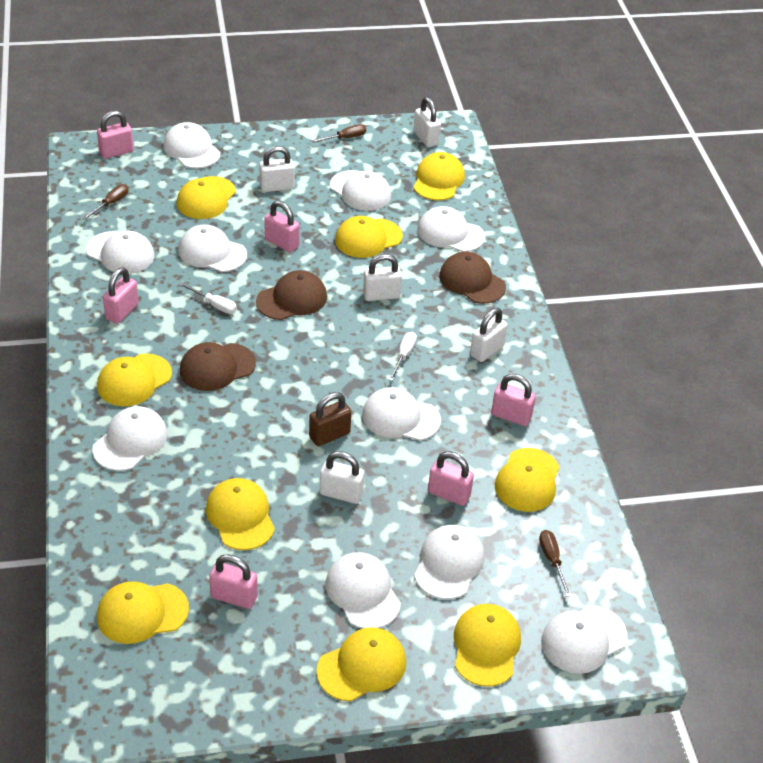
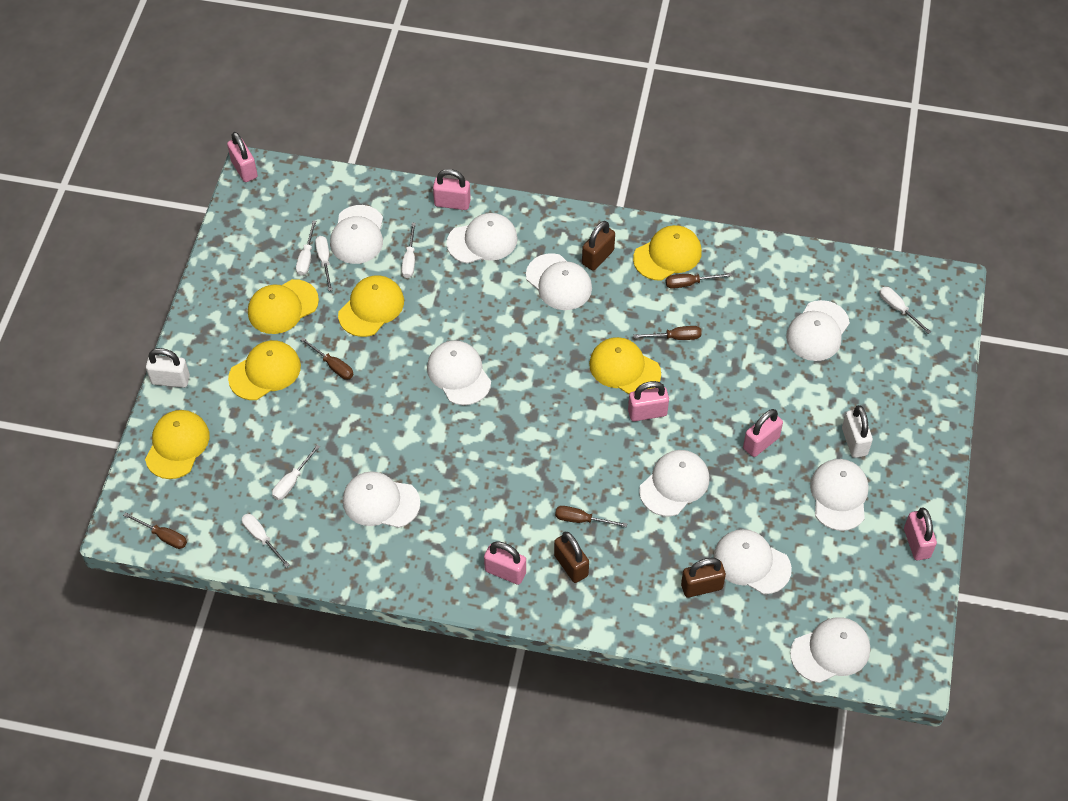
brown cap: [180,342,256,391] [256,270,327,320] [439,252,506,304] = 3 -> none = 0
brown padlock: [309,392,351,446] = 1 -> [554,532,589,583] [582,221,615,271] [681,558,726,598] = 3
brown screwdriver: [82,184,129,220] [311,124,366,143] [539,530,571,597] = 3 -> [123,512,187,549] [300,338,354,379] [555,506,627,527] [633,326,701,340] [666,273,732,289] = 5
white padlock: [259,146,295,192] [320,451,364,504] [363,254,402,301] [413,97,441,147] [470,308,508,362] = 5 -> [146,348,190,388] [842,405,873,458] = 2
white screwdriver: [179,283,237,314] [389,332,417,381] = 2 -> [242,514,290,567] [272,445,320,500] [296,221,316,276] [315,236,332,291] [401,223,416,278] [879,287,931,334] = 6
yellow cap: [97,353,172,406] [97,581,189,644] [177,176,236,219] [206,478,275,550] [316,627,406,701] [335,216,403,258] [413,152,465,201] [454,604,521,687] [495,448,559,512] = 9 -> [145,410,210,479] [228,340,301,400] [248,279,319,334] [338,275,404,337] [589,337,661,394] [633,225,702,281] = 6

